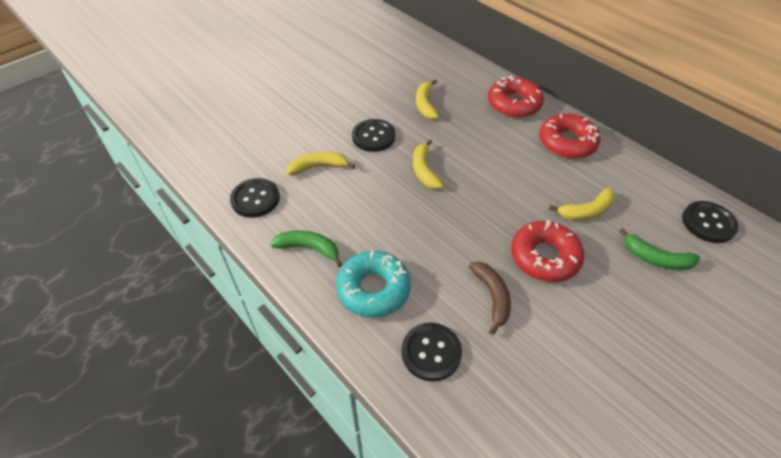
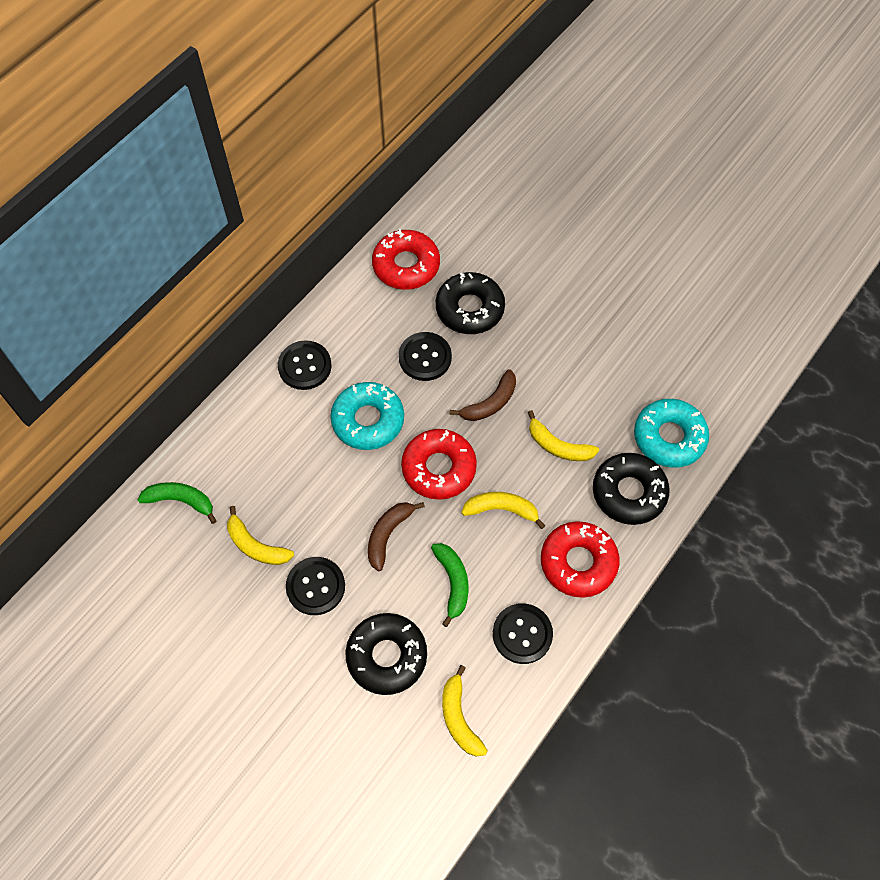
black donut: none = 0 -> [346,613,427,695] [436,272,505,334] [593,453,670,525] = 3
brown banana: [469,262,511,335] = 1 -> [368,502,425,571] [449,369,516,421] = 2
turquoise donut: [336,250,411,318] = 1 -> [331,382,404,450] [634,399,709,468] = 2

